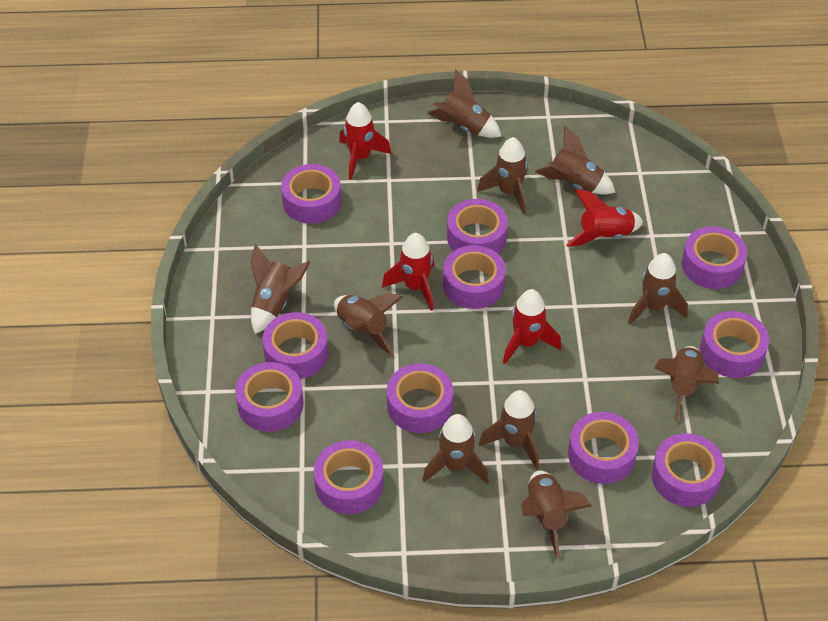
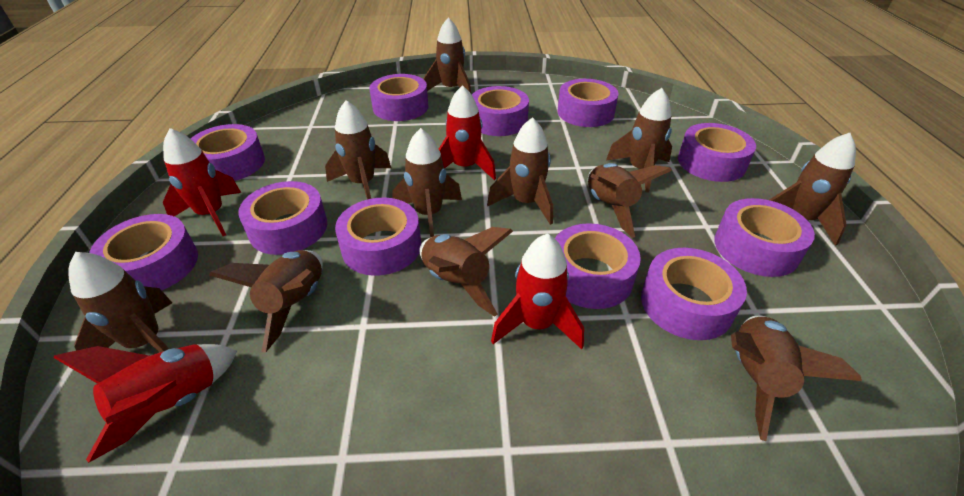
brown rocket: [250,244,310,334] [334,292,403,355] [423,414,489,484] [427,69,501,138] [477,137,528,214] [479,390,539,469] [521,470,591,557] [535,126,616,195] [628,253,688,324] [654,346,719,421] = 10 -> [68,252,172,352] [209,250,323,353] [325,100,391,199] [392,128,462,237] [419,227,513,317] [424,18,471,93] [487,117,553,225] [588,163,672,238] [606,88,672,193] [731,315,862,441] [769,133,856,246] = 11

